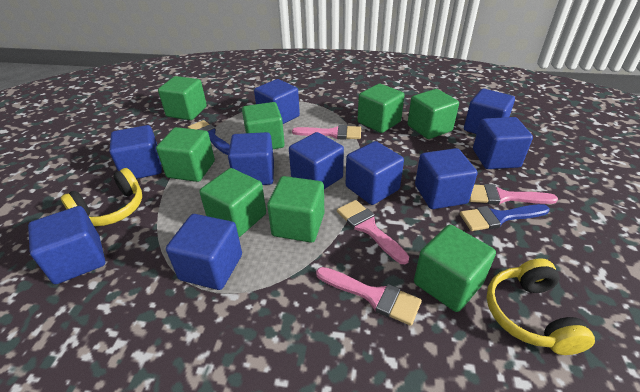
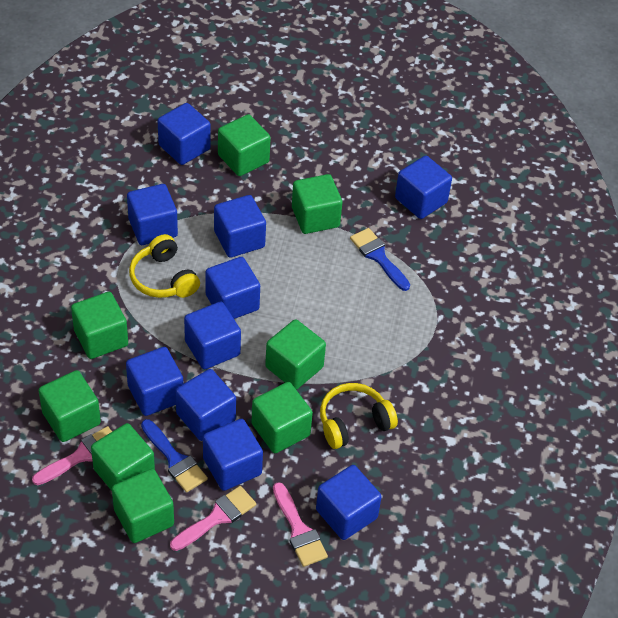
pink brush: [292,125,361,140] [316,267,422,326] [337,200,409,264] [469,184,558,205] = 4 -> [32,426,112,485] [170,486,256,551] [273,482,328,567] = 3

